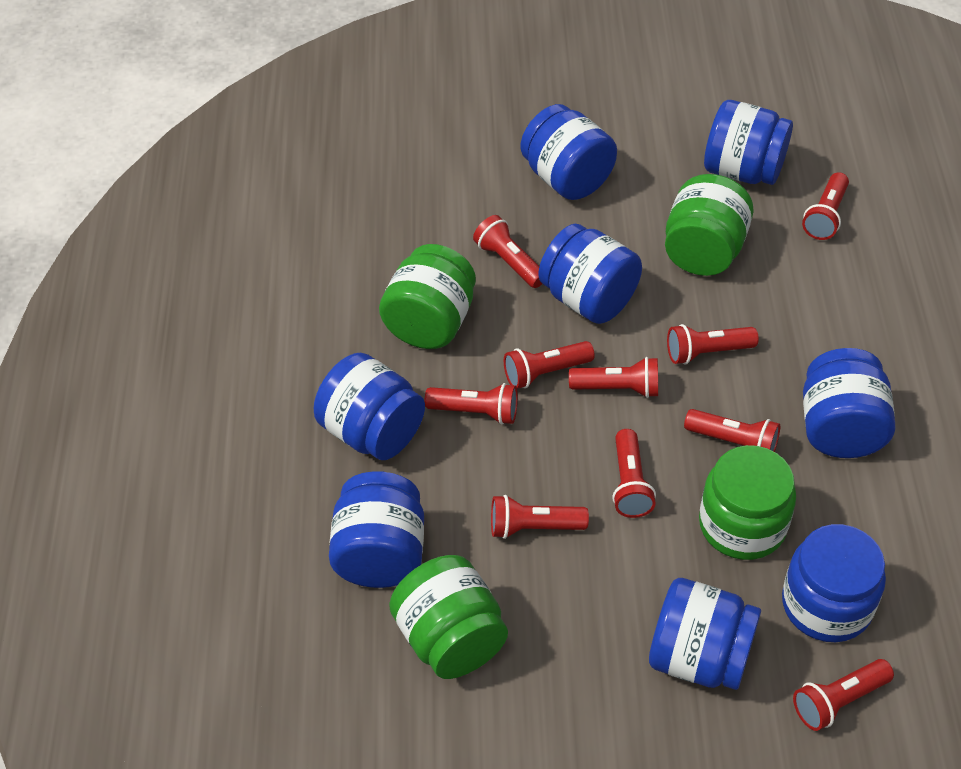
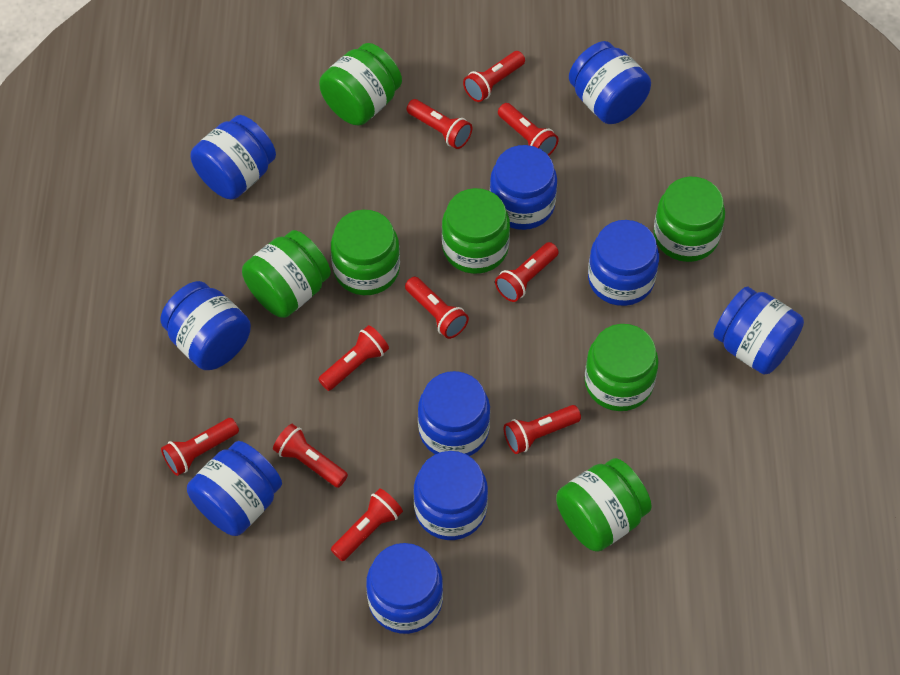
blue jar: [314,352,425,460] [329,471,424,588] [521,104,617,200] [539,224,642,324] [649,578,761,690] [704,100,793,185] [782,524,886,642] [803,348,895,458] = 8 -> [160,281,251,370] [187,441,282,536] [191,115,276,200] [366,543,443,634] [414,451,488,540] [418,371,490,456] [490,145,557,230] [569,41,651,124] [588,220,659,306] [713,287,804,375] = 10
green jar: [379,244,476,349] [389,555,508,679] [665,174,754,276] [699,445,796,560] = 4 -> [242,230,331,318] [319,43,402,126] [331,210,400,295] [442,188,510,274] [556,458,652,552] [584,324,659,411] [653,177,725,262] = 7

